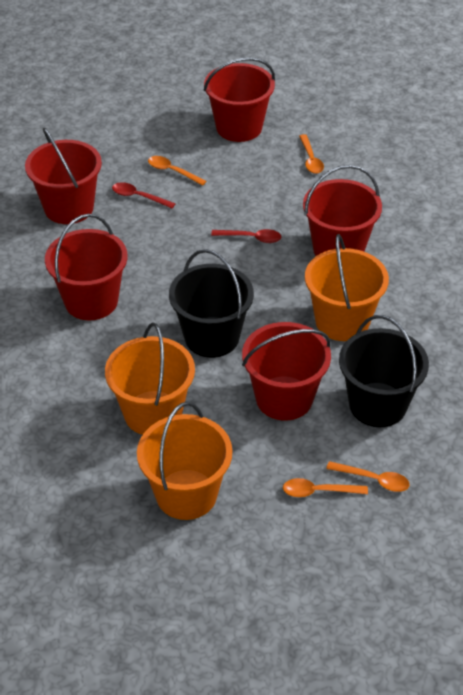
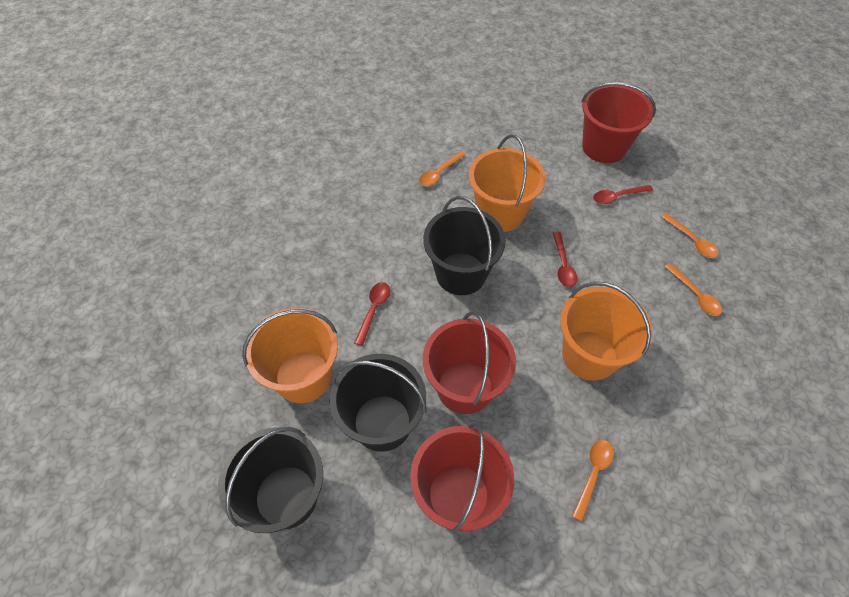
black bucket: [169,249,254,358] [339,315,429,427] = 2 -> [218,427,323,533] [330,354,426,452] [423,196,506,295] = 3
red bucket: [25,127,102,224] [45,214,128,320] [204,58,275,142] [242,322,331,421] [303,165,382,256] = 5 -> [410,423,514,533] [423,311,516,414] [581,82,656,163] = 3
red spoon: [112,182,176,208] [211,229,281,243] = 2 -> [354,282,390,346] [553,232,577,287] [593,185,653,204] = 3

